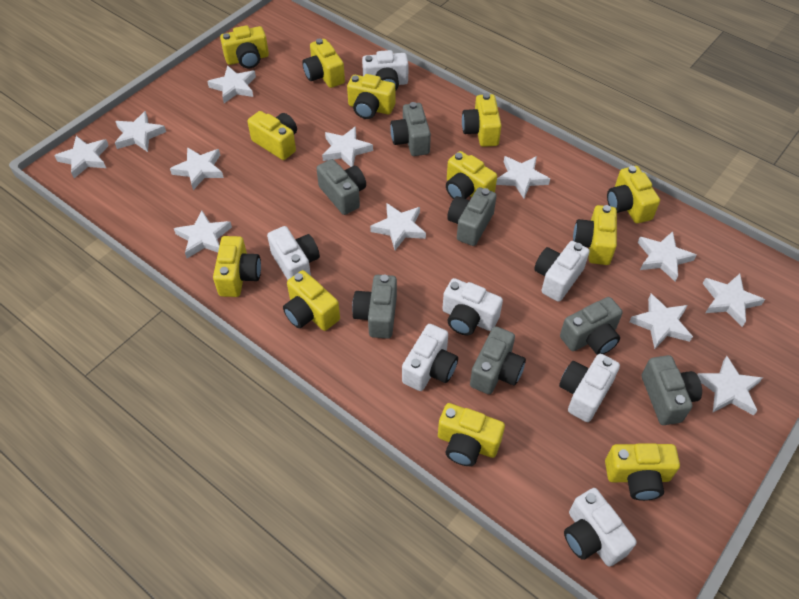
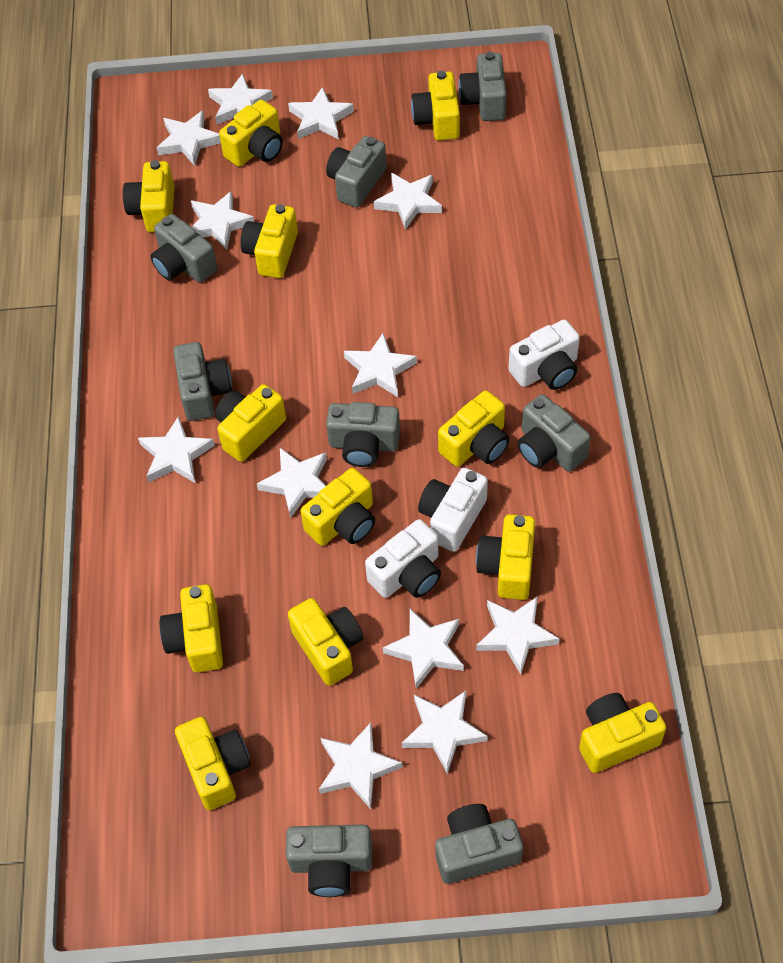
grey camera: [316,159,366,215] [352,274,397,339] [390,102,431,156] [447,187,497,246] [470,326,526,394] [560,297,623,355] [642,355,702,425] = 7 -> [150,214,217,283] [173,342,232,421] [286,824,372,897] [326,136,387,208] [326,402,400,467] [435,804,523,884] [458,52,506,121] [518,394,591,472] = 8
white camera: [267,226,320,280] [362,50,408,91] [402,324,458,391] [442,278,503,335] [534,241,590,302] [559,354,620,422] [564,488,637,566] = 7 -> [365,519,441,598] [418,468,488,552] [509,319,580,390] = 3

